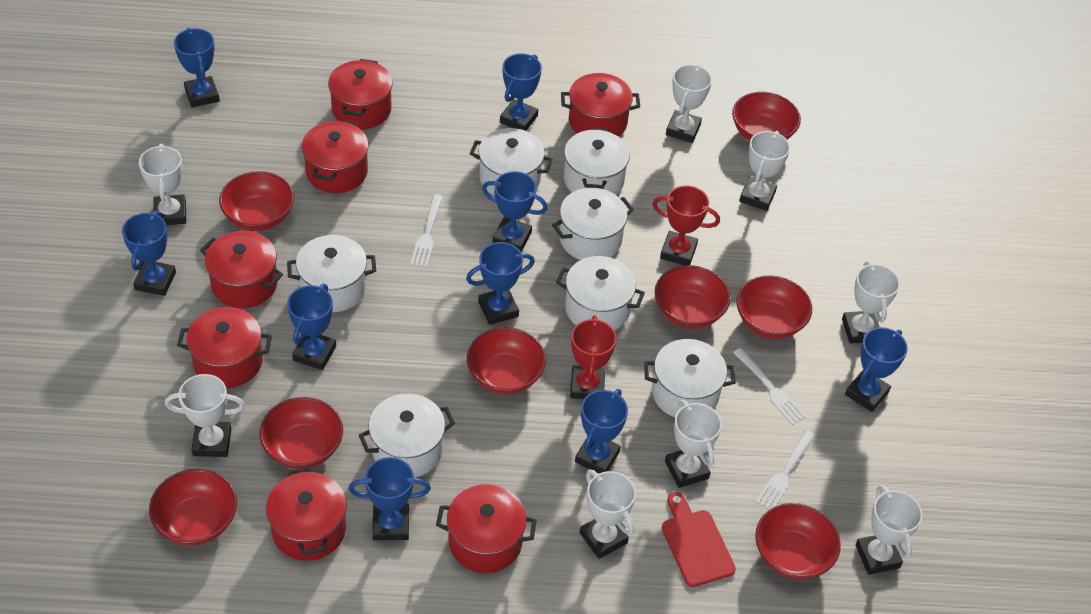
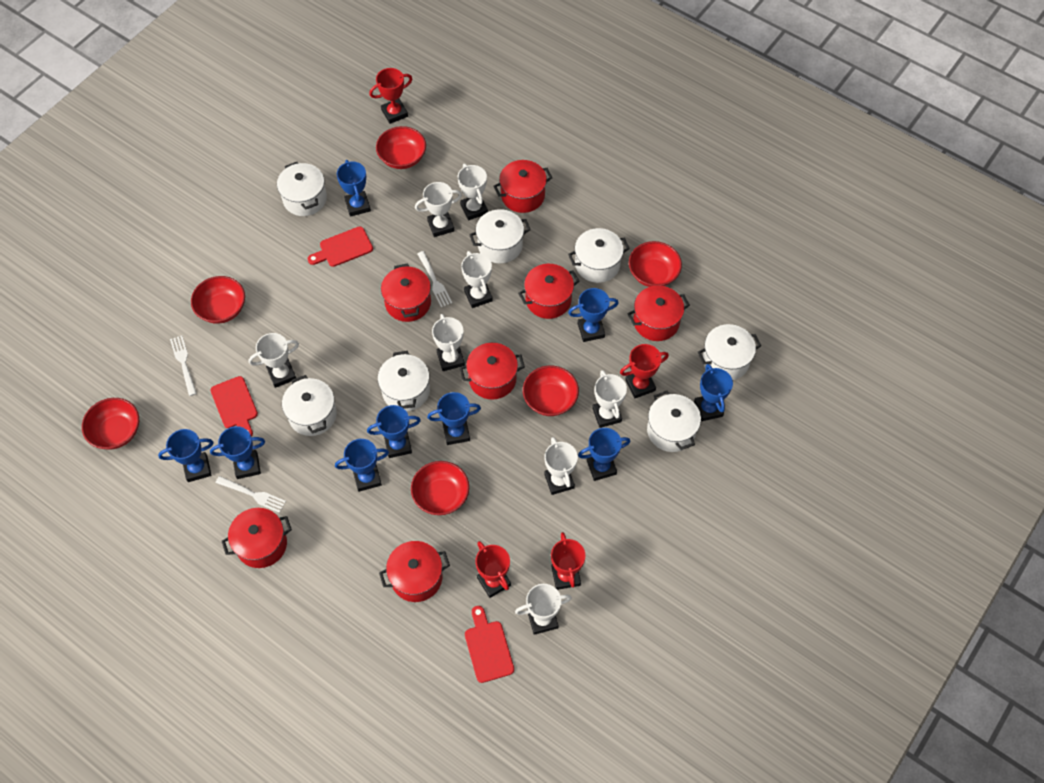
red bowl: [149,469,237,546] [219,171,294,231] [259,397,343,469] [467,327,546,394] [655,265,730,329] [732,92,801,141] [736,275,812,339] [755,503,841,580] = 8 -> [82,398,139,450] [191,276,245,324] [376,126,426,169] [411,461,469,515] [523,366,579,416] [629,241,682,287] = 6
red cutting board: [662,492,736,587] = 1 -> [210,376,258,437] [308,226,373,267] [465,606,514,683] = 3
red trophy: [570,316,617,399] [652,185,720,265] = 2 -> [369,68,412,124] [475,541,511,598] [551,532,585,590] [620,344,669,398] = 4

